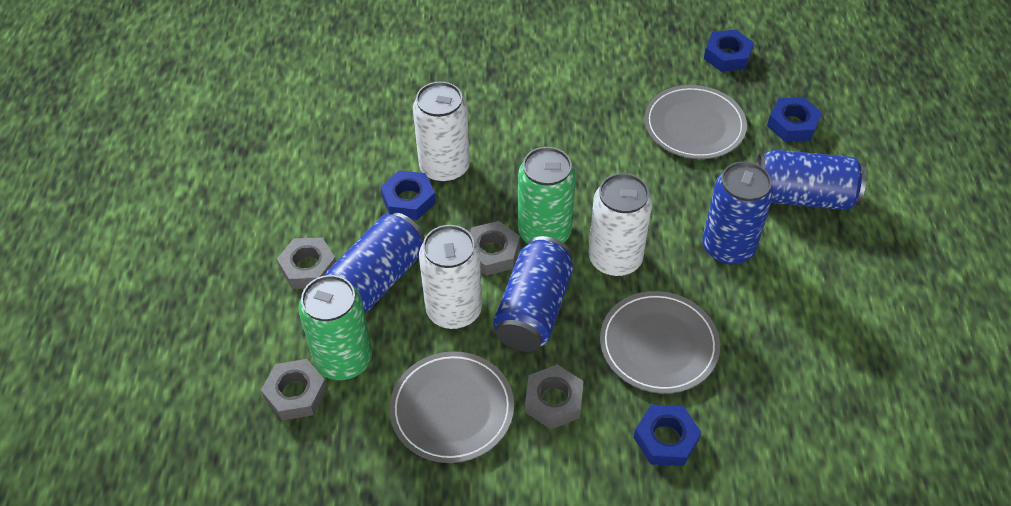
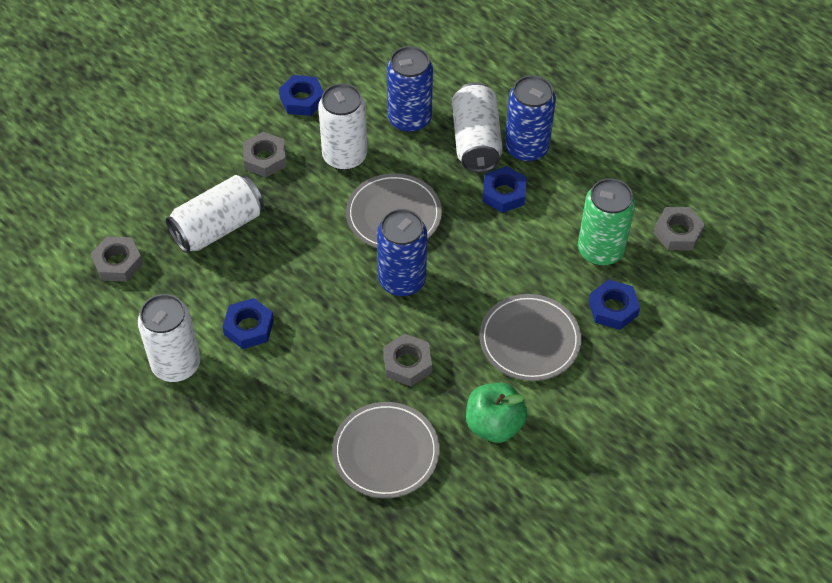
blue can: [326,213,425,312] [493,236,573,352] [702,161,774,265] [756,150,866,210] = 4 -> [377,209,427,296] [387,46,433,133] [505,75,556,162] = 3
green apple: none = 0 -> [466,383,528,443] = 1
green can: [298,275,372,380] [518,147,576,243] = 2 -> [578,178,635,266] = 1
white can: [413,82,470,183] [419,225,482,329] [589,173,652,277] = 3 -> [138,294,201,382] [166,175,264,253] [318,83,367,170] [452,82,503,173] = 4

